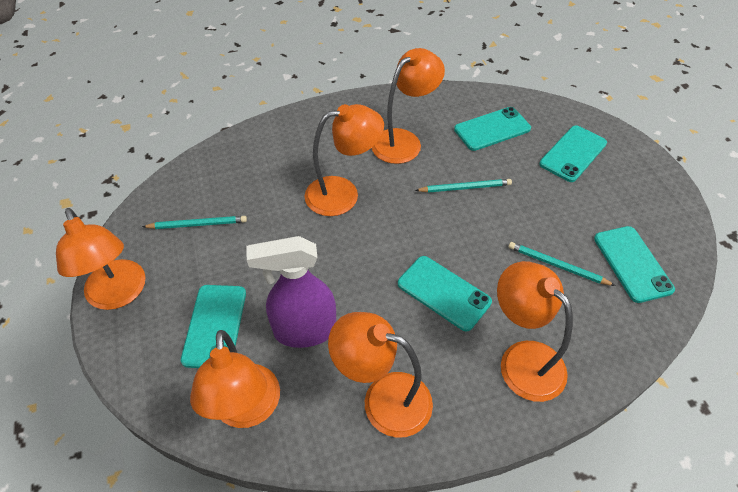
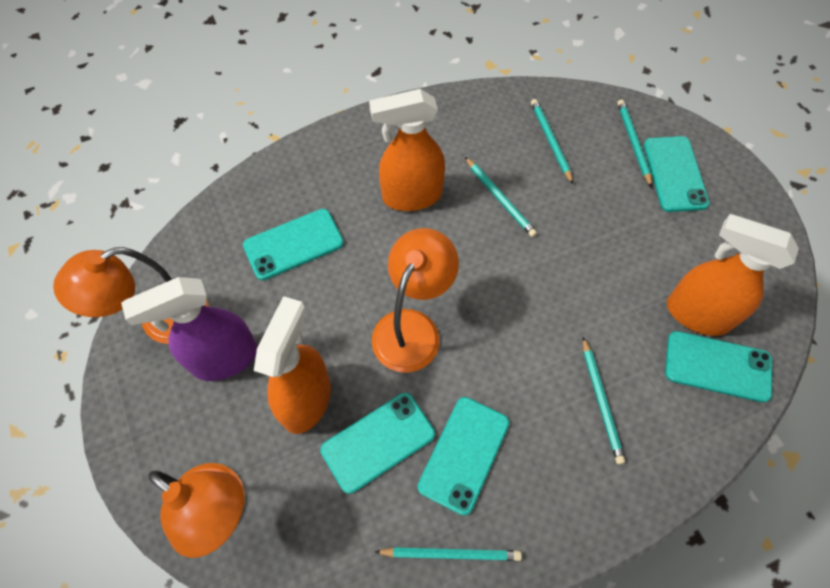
orange lamp: [56,208,146,310] [190,330,280,428] [305,104,384,216] [328,312,433,438] [372,48,445,164] [497,261,573,402] = 6 -> [53,247,209,344] [148,463,245,558] [372,228,459,373] = 3
orange spray bottle: none = 0 -> [254,296,331,434] [369,89,445,211] [667,214,799,336] = 3
turquoise pencil: [142,216,247,229] [415,179,512,193] [508,242,616,286] = 3 -> [375,547,522,561] [465,157,537,237] [531,99,573,184] [583,337,625,464] [617,99,652,187] = 5

